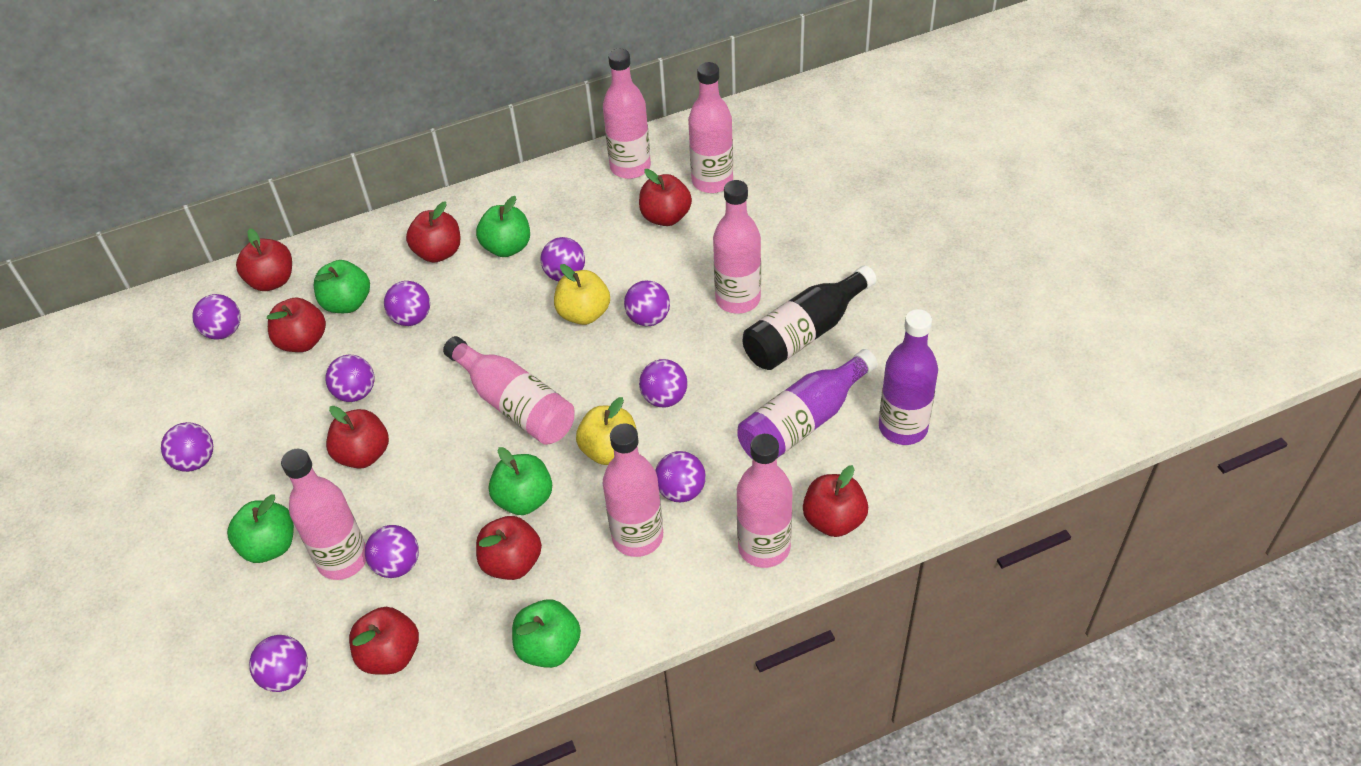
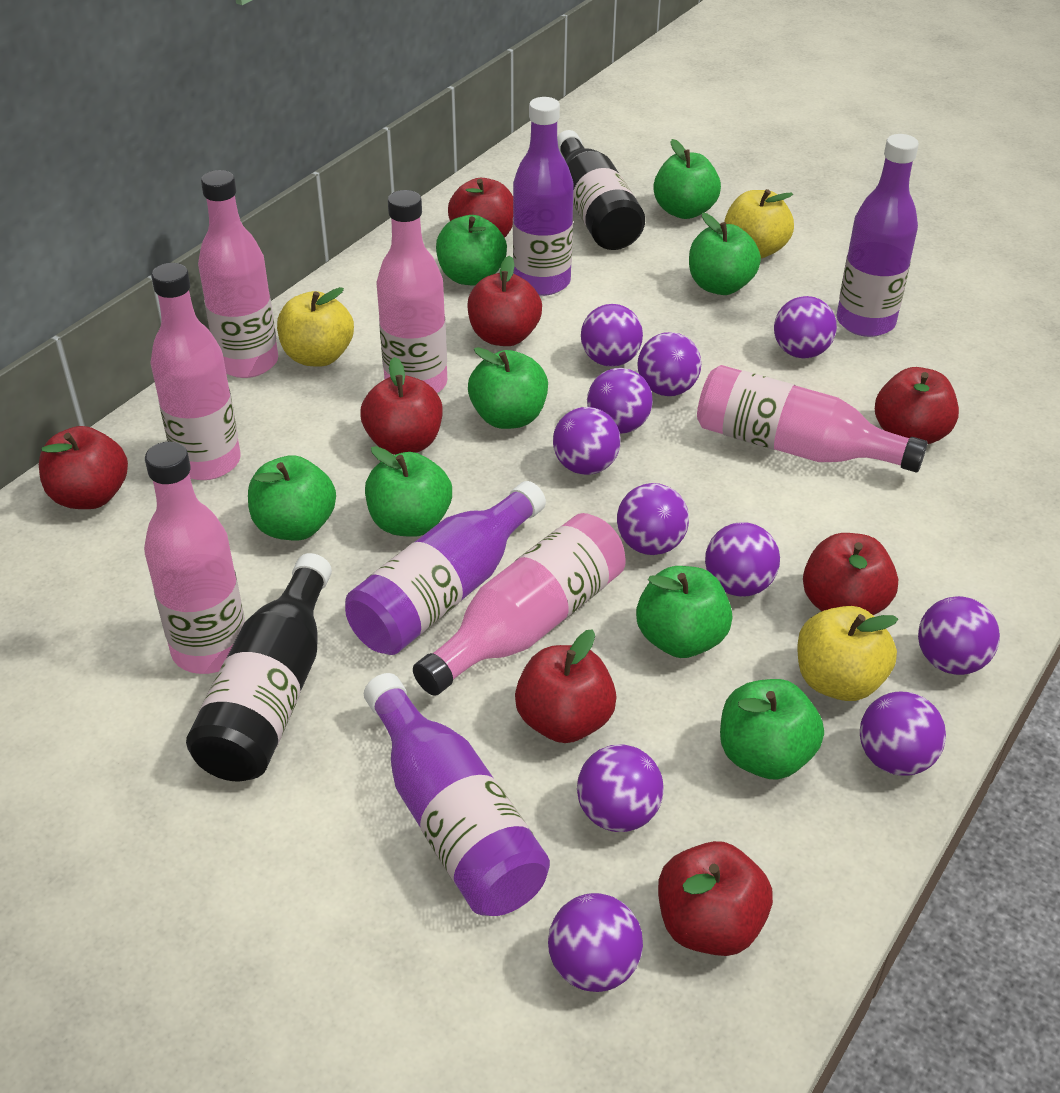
black bottle: [743,265,876,370] = 1 -> [186,553,332,781] [557,130,645,250] = 2
green apple: [227,494,294,563] [314,260,370,313] [476,196,530,257] [489,447,552,515] [512,599,581,668] = 5 -> [248,455,336,541] [365,446,452,537] [436,215,507,285] [468,347,548,429] [636,566,733,658] [653,139,721,219] [689,213,761,295] [720,679,824,780] = 8
pink bottle: [281,449,366,580] [443,336,575,445] [603,49,651,179] [603,423,663,557] [688,62,733,193] [713,180,761,314] [737,434,793,568] = 7 -> [144,442,245,674] [150,263,241,480] [198,170,278,378] [376,190,447,393] [413,513,626,696] [697,365,928,472] = 6
purple ball: [161,422,213,472] [192,294,241,340] [249,635,308,692] [325,355,374,402] [365,525,419,578] [384,281,430,326] [541,237,585,281] [624,280,670,326] [639,359,688,407] [655,451,706,502] = 10 -> [548,893,643,992] [553,407,621,475] [577,744,664,832] [581,304,643,367] [587,368,653,434] [617,483,689,555] [637,332,701,396] [705,522,780,597] [774,296,837,359] [860,692,946,776] [918,596,1000,675] = 11
purple bottle: [737,349,878,458] [879,309,938,445] = 2 -> [345,481,546,655] [364,673,550,916] [513,97,574,296] [836,134,919,337] = 4
yellow apple: [554,264,610,325] [576,397,637,465] = 2 -> [277,287,354,367] [724,189,794,258] [797,606,898,701] = 3

